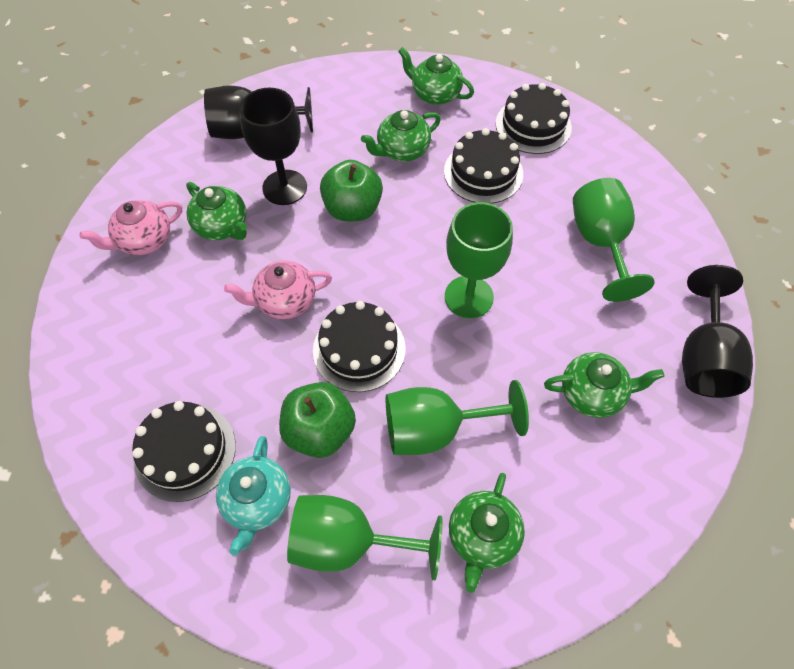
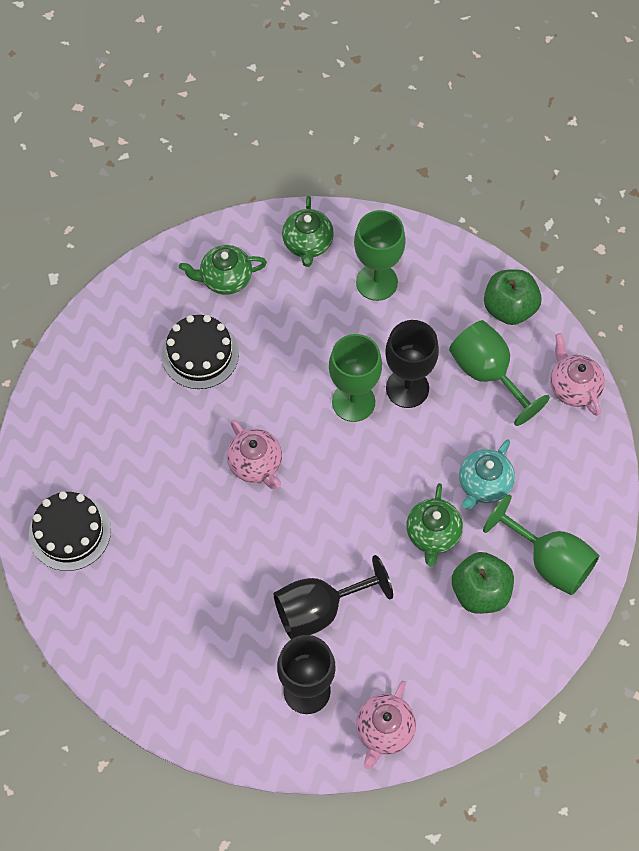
black cake: [132,401,236,502] [313,301,406,392] [444,128,523,204] [495,83,572,154] = 4 -> [29,491,111,571] [161,315,239,389] = 2
green teapot: [186,182,247,240] [361,110,441,162] [398,47,474,105] [449,473,525,593] [544,352,664,418] = 5 -> [179,245,267,295] [282,196,334,267] [406,483,463,567] = 3
pink teapot: [79,200,182,255] [224,260,332,319] = 2 -> [227,419,282,489] [356,681,416,769] [550,333,605,416] = 3

